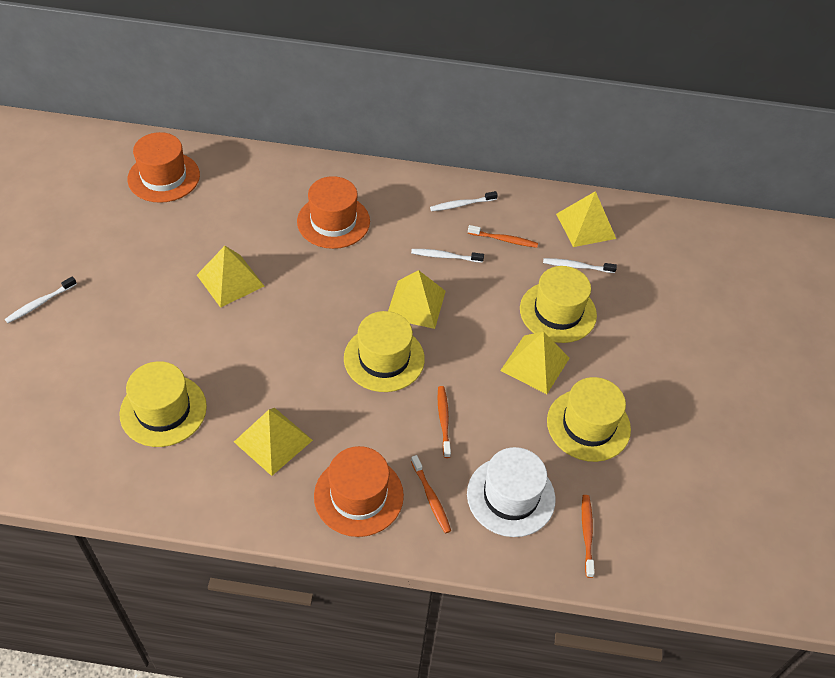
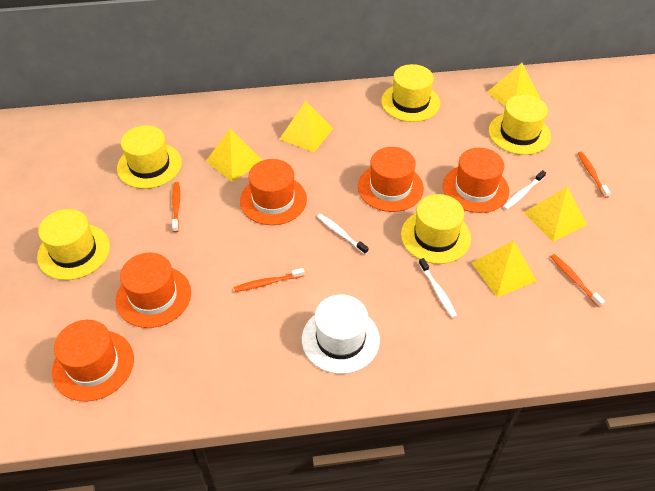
orange hat: [127,132,200,203] [297,176,370,249] [314,446,404,537] = 3 -> [52,320,134,402] [116,253,191,328] [240,159,307,225] [358,147,424,212] [443,148,509,213] = 5
white toothbrush: [5,276,77,323] [411,249,484,263] [430,191,498,211] [543,258,617,273] = 4 -> [317,214,368,254] [419,258,457,318] [503,170,546,210] = 3
yellow hat: [120,361,207,447] [344,311,425,392] [520,266,597,343] [547,377,631,462] = 4 -> [37,209,110,280] [117,125,182,189] [381,64,440,122] [401,194,471,264] [489,94,551,155] = 5

